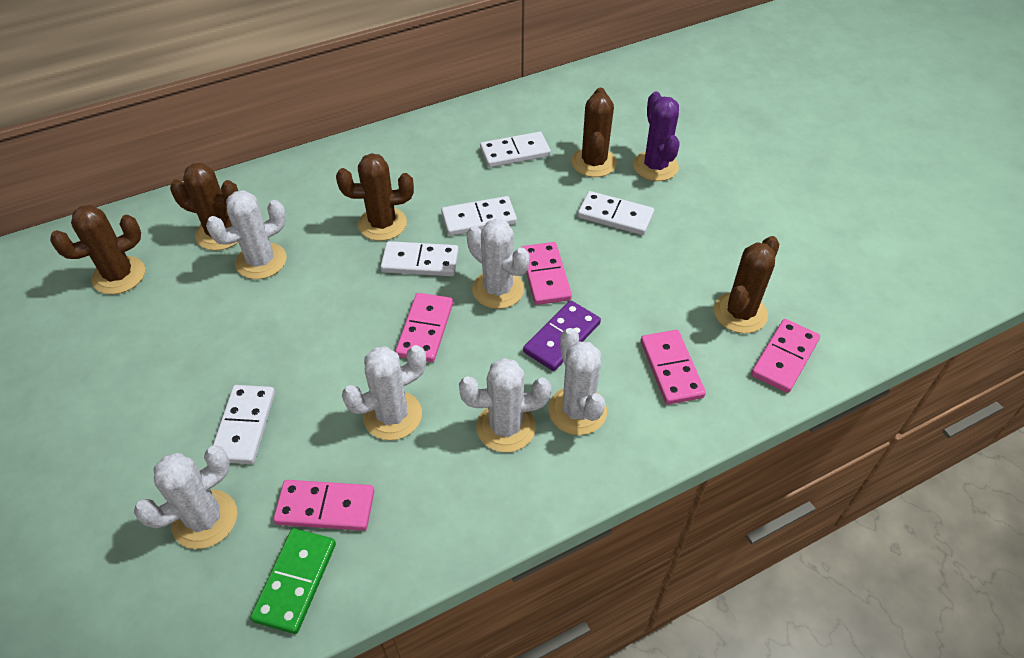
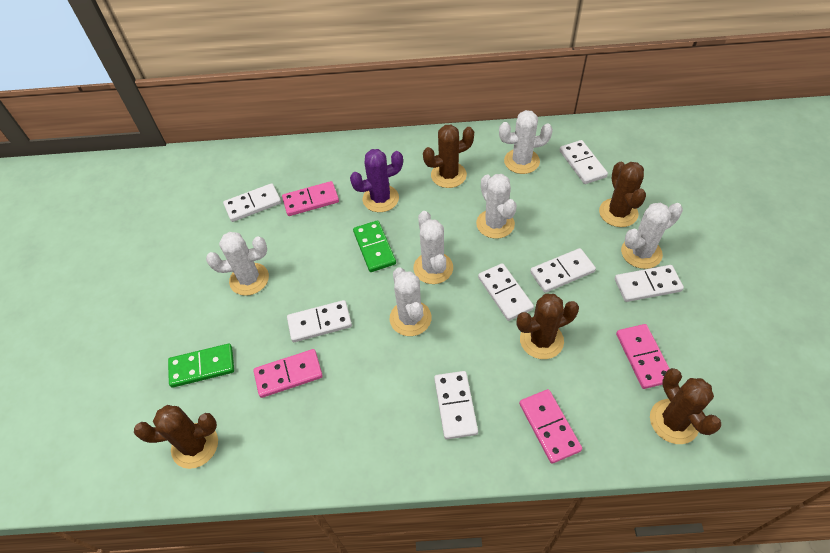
green domino: [250,528,336,634] = 1 -> [168,344,234,388] [353,220,396,272] = 2
pink domino: [273,480,374,531] [395,293,453,362] [521,242,572,305] [641,330,706,405] [751,319,820,393] = 5 -> [253,349,323,398] [282,181,339,216] [519,389,582,464] [616,324,670,389] = 4
purple domino: [523,301,601,371] = 1 -> none = 0
white domino: [213,385,275,464] [380,241,459,276] [441,196,517,236] [480,132,551,167] [578,191,654,235] = 5 -> [223,183,281,222] [287,300,352,342] [434,371,478,439] [478,263,534,321] [530,248,596,293] [560,140,608,184] [615,265,684,302] = 7

